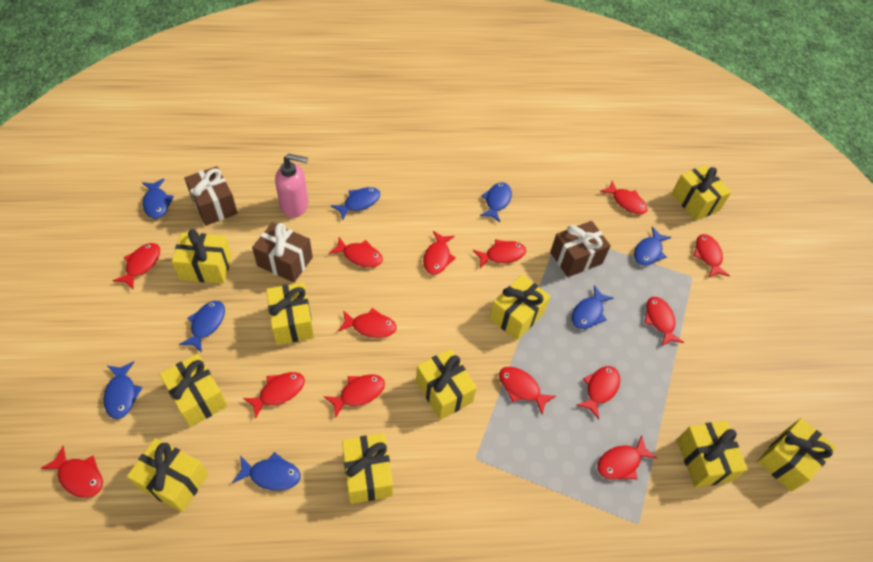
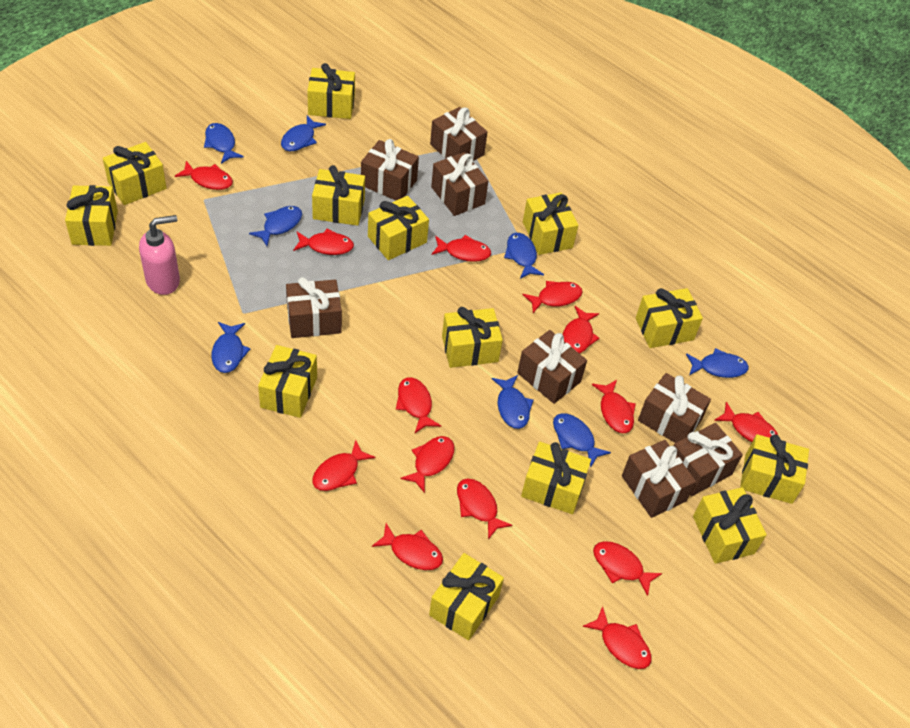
brown gift: [184,166,238,226] [252,222,313,283] [550,221,611,277] = 3 -> [286,277,342,338] [361,139,419,200] [430,107,487,161] [431,152,488,216] [517,330,587,404] [622,440,696,518] [638,373,711,443] [673,423,743,496] = 8
yellow gift: [127,438,208,512] [160,353,228,427] [172,229,232,284] [266,282,314,345] [342,433,393,504] [416,349,477,420] [490,275,551,340] [672,165,731,221] [677,421,748,488] [757,418,837,492] = 10 -> [65,185,118,246] [103,142,167,205] [258,345,317,418] [307,63,355,119] [312,165,365,226] [368,196,429,260] [429,553,504,640] [442,307,503,368] [521,442,591,514] [523,193,578,255] [636,288,703,348] [693,487,767,564] [740,434,809,504] = 13

